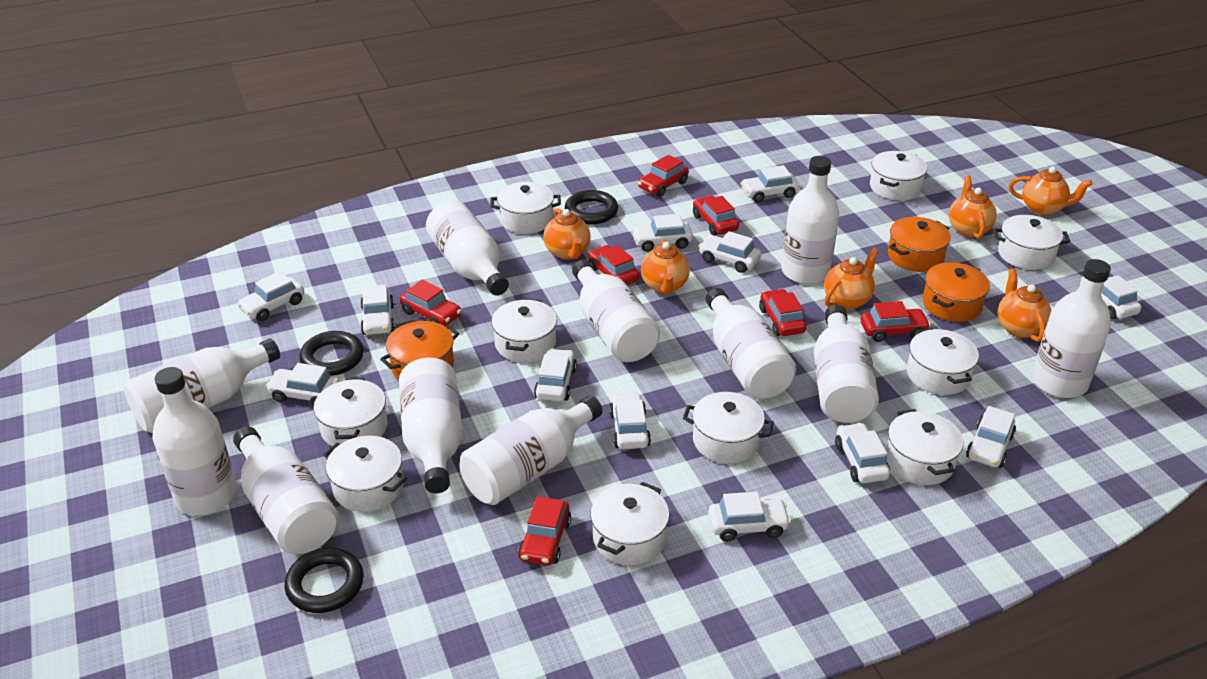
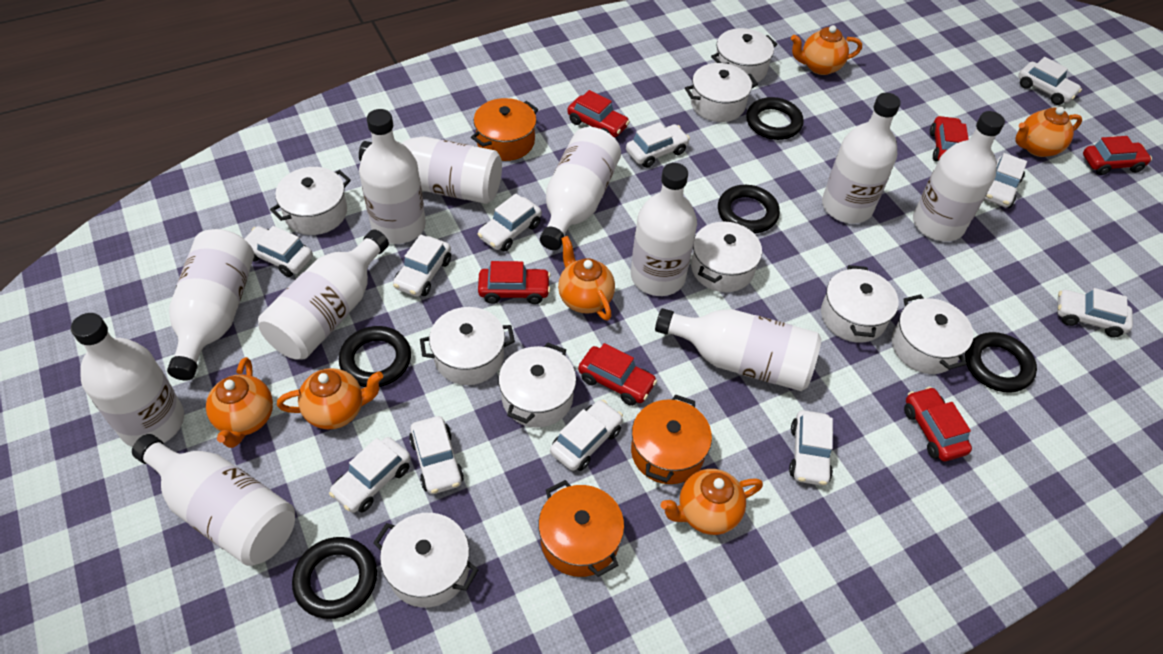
black ring: [285,548,364,613] [300,331,364,376] [565,190,618,225] = 3 -> [292,537,377,619] [339,326,411,387] [718,185,780,233] [746,97,804,140] [965,332,1037,393] = 5
red car: [400,280,462,326] [518,496,571,566] [588,245,640,285] [638,155,689,197] [693,195,739,236] [759,289,806,336] [861,301,931,342] = 7 -> [478,261,551,304] [567,90,630,138] [578,343,657,406] [904,387,972,461] [930,116,969,161] [1083,136,1152,175] = 6
white car: [237,271,304,321] [266,363,340,407] [360,285,395,335] [534,348,577,401] [609,392,651,449] [631,214,693,252] [698,231,761,273] [708,492,791,542] [740,165,799,202] [835,423,890,483] [966,406,1016,468] [1080,275,1141,319] = 12 -> [244,226,313,277] [329,437,411,513] [393,235,451,297] [409,416,464,494] [477,194,542,252] [550,400,623,471] [626,122,690,168] [789,410,833,486] [985,153,1027,208] [1018,57,1082,105] [1057,288,1133,337] = 11
white pot: [314,378,387,446] [323,436,407,512] [491,182,561,234] [491,298,557,363] [590,482,669,565] [683,392,774,464] [870,151,927,200] [886,409,963,485] [907,328,979,395] [993,215,1070,270] = 10 -> [270,167,351,235] [373,513,479,608] [420,307,515,385] [498,343,576,428] [685,63,758,122] [691,221,762,292] [711,28,777,84] [821,265,899,343] [892,294,973,374] = 9

